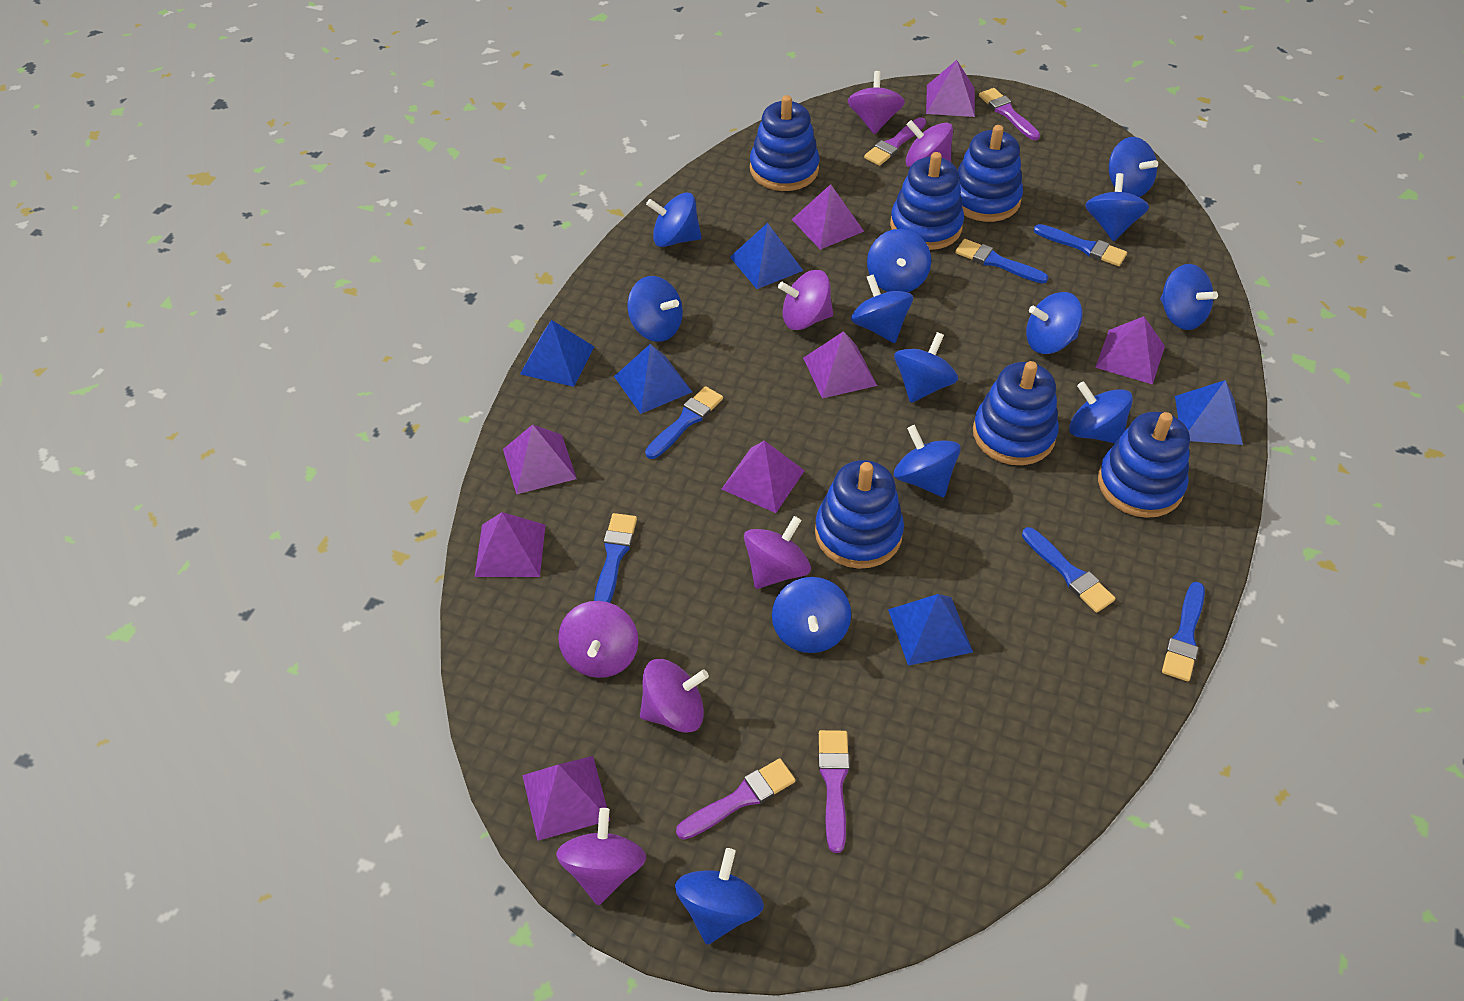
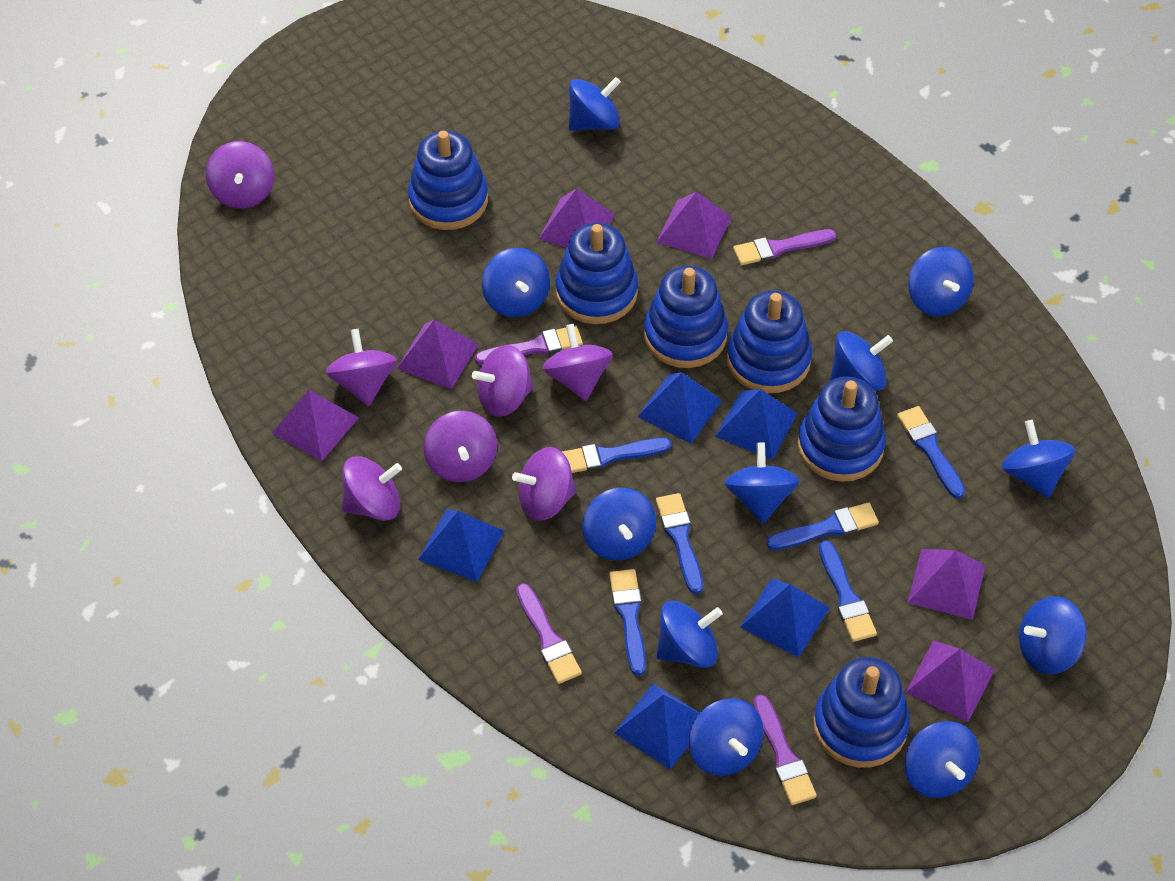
blue spinning top: [627,276,683,342] [646,192,702,247] [675,848,764,945] [772,577,851,653] [851,274,913,343] [867,229,931,292] [894,332,958,403] [894,425,961,497] [1026,292,1083,354] [1069,381,1133,443] [1085,173,1149,241] [1109,137,1158,197] [1160,264,1218,330] = 13 -> [482,248,550,317] [569,77,621,131] [582,488,656,561] [657,601,723,668] [689,698,764,776] [724,442,799,524] [830,331,893,391] [904,721,979,798] [908,247,974,316] [1001,420,1075,498] [1019,596,1086,674] = 11
purple pyramid: [475,512,545,577] [503,424,577,494] [522,756,610,841] [722,441,805,513] [792,184,864,250] [803,331,877,398] [926,60,975,117] [1095,316,1165,385] = 8 -> [272,390,359,461] [397,320,479,389] [539,189,615,248] [657,192,732,259] [905,640,995,722] [908,549,986,620] = 6

